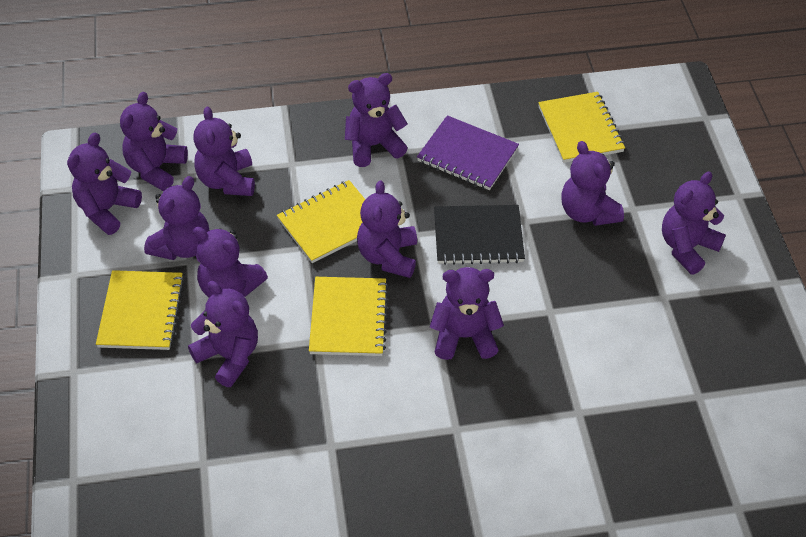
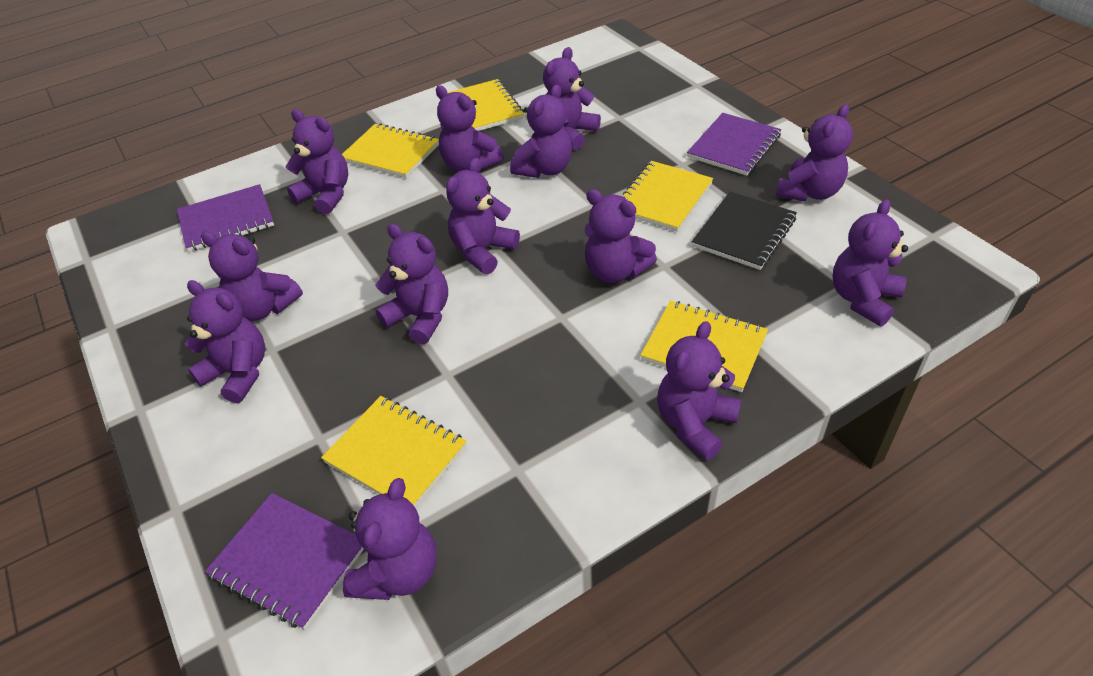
purple notebook: [417,115,519,190] = 1 -> [177,184,274,252] [205,493,364,630] [687,113,781,176] = 3
purple teddy bear: [67,133,142,235] [120,92,188,191] [144,176,209,260] [188,281,258,387] [193,106,255,196] [193,227,268,298] [345,73,408,167] [357,180,417,278] [430,267,504,360] [561,141,624,226] [662,171,726,275] = 11 -> [185,280,265,403] [201,231,303,321] [285,109,348,214] [343,478,437,600] [375,224,448,344] [436,85,504,171] [446,158,520,274] [510,84,572,178] [543,47,601,150] [584,189,657,283] [657,321,741,461] [776,104,853,202] [833,199,908,326] = 13
yellow notebook: [96,270,184,350] [277,180,365,263] [309,277,389,356] [538,92,625,163] = 4 -> [321,396,467,507] [342,123,439,178] [447,79,524,131] [621,161,713,232] [641,300,768,392] = 5

